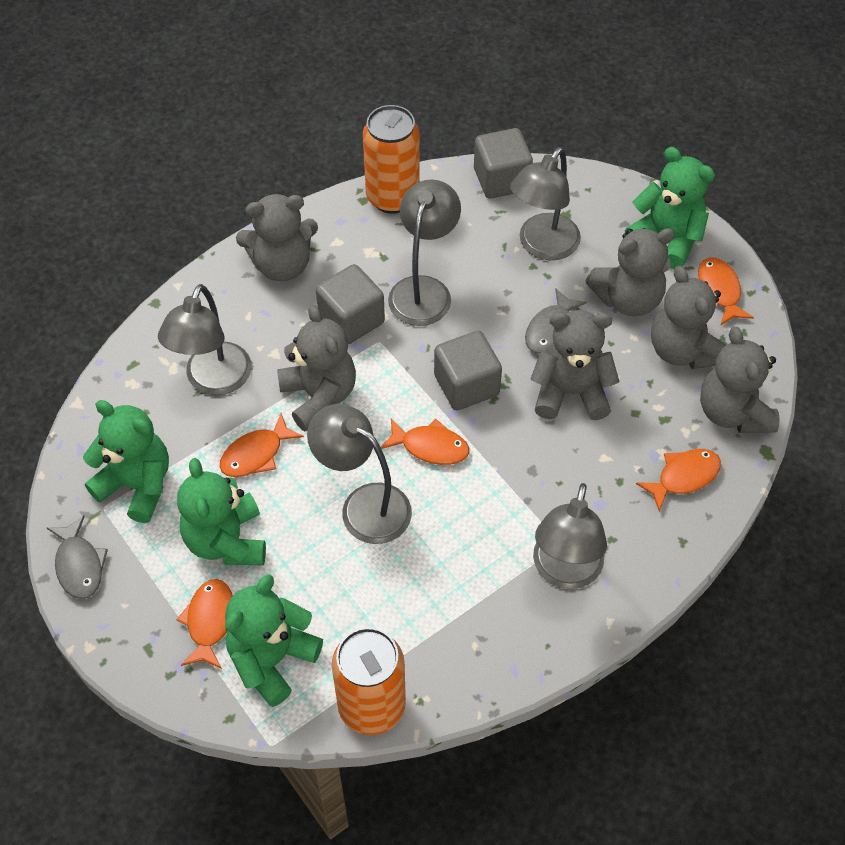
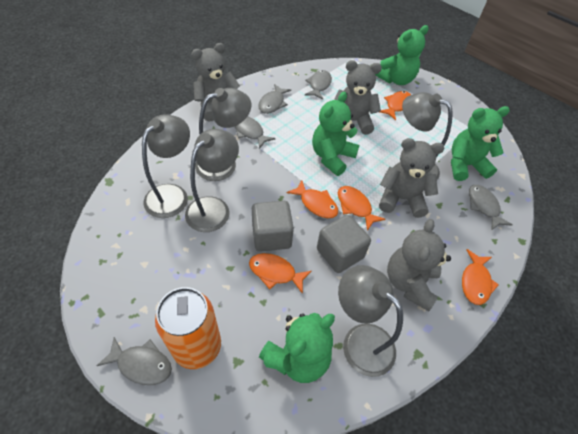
grey cube: [316,264,385,344] [434,331,502,410] [474,128,533,199] = 3 -> [252,201,294,252] [317,215,371,273] = 2
grey fish: [47,515,108,599] [525,288,587,354] = 2 -> [97,337,172,385] [234,116,275,149] [258,84,291,114] [305,70,332,100] [469,185,513,230] = 5
grey teddy bear: [236,194,318,281] [277,305,356,432] [531,310,620,420] [586,228,675,316] [651,266,727,369] [700,327,779,433] = 6 -> [191,43,240,122] [334,60,382,135] [379,138,444,218] [387,219,451,311] = 4
orange can: [332,627,406,735] [363,105,420,214] = 2 -> [155,287,221,369] = 1

